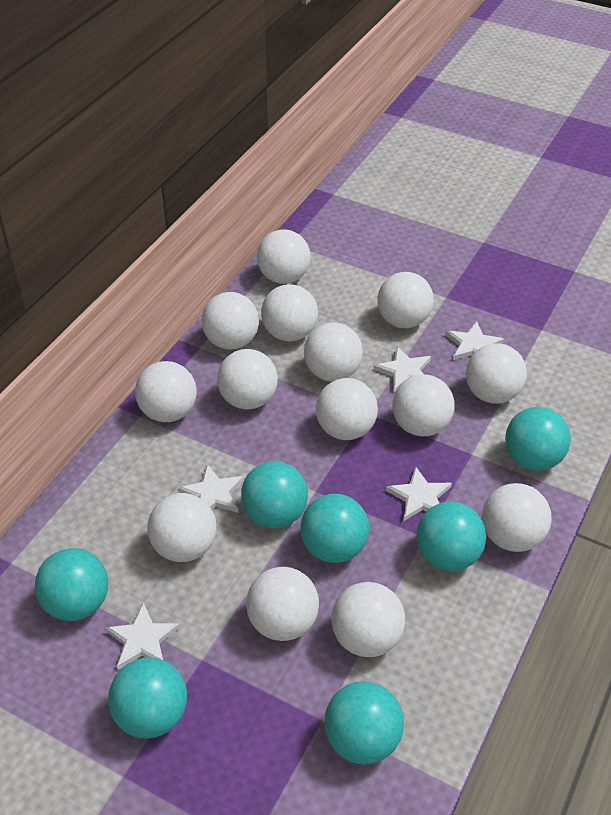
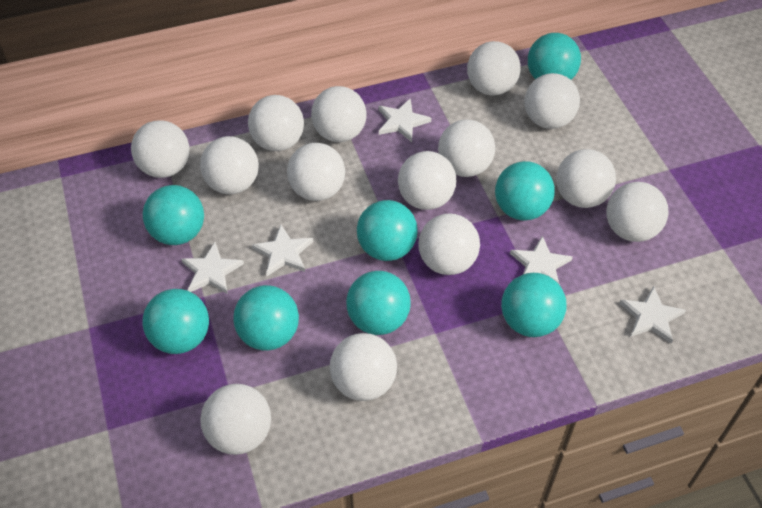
turquoise ball: [35,548,108,621] [108,657,187,738] [241,461,308,528] [300,494,369,563] [324,681,404,765] [416,501,486,571] [505,407,571,471] = 7 -> [142,289,209,354] [143,185,204,245] [233,285,299,351] [346,271,411,335] [357,200,418,261] [495,161,555,221] [501,273,566,337] [528,33,581,80] = 8

